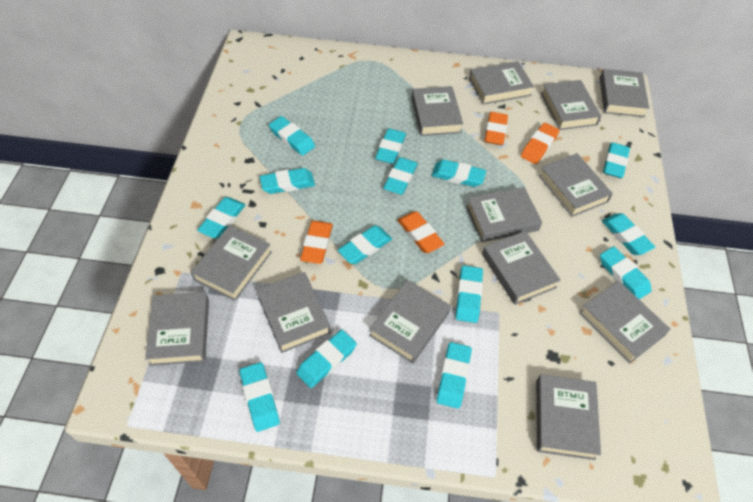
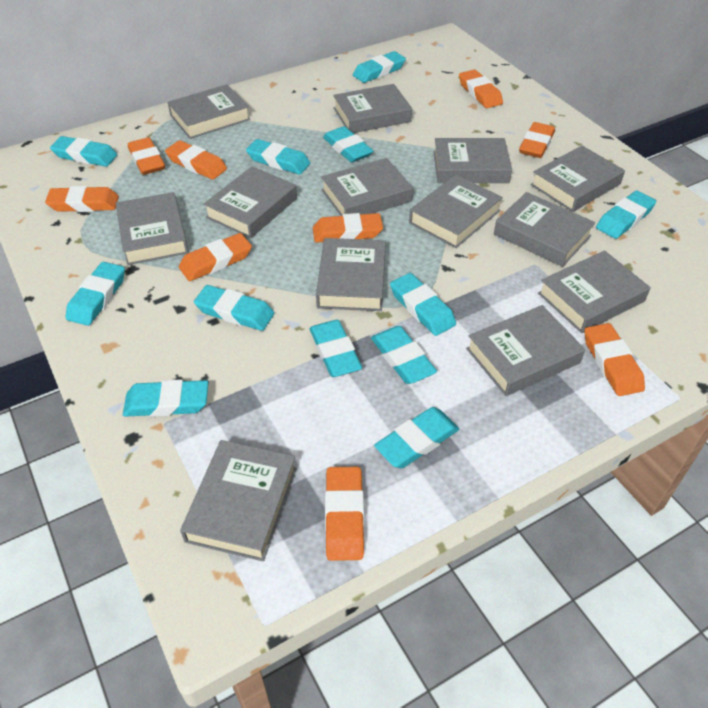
orange eraser: [300,221,333,264] [397,211,445,253] [485,112,508,145] [521,123,560,164] = 4 -> [45,186,119,212] [128,137,165,175] [165,140,227,180] [179,233,252,281] [313,213,383,243] [325,467,364,561] [459,70,503,108] [519,122,555,158] [584,323,645,396] = 9
turquoise eraser: [197,197,245,238] [239,362,280,432] [260,168,315,194] [269,116,315,156] [296,330,357,388] [338,225,392,264] [375,128,406,164] [383,157,418,195] [432,159,486,187] [437,342,472,409] [456,265,483,323] [600,246,652,300] [602,213,655,255] [603,142,630,178] = 14 -> [50,136,117,167] [66,262,125,326] [123,379,208,417] [194,285,274,331] [246,139,310,175] [310,320,362,377] [323,126,373,162] [353,51,406,83] [371,326,437,384] [374,407,459,468] [390,273,456,336] [596,191,656,239] = 12

